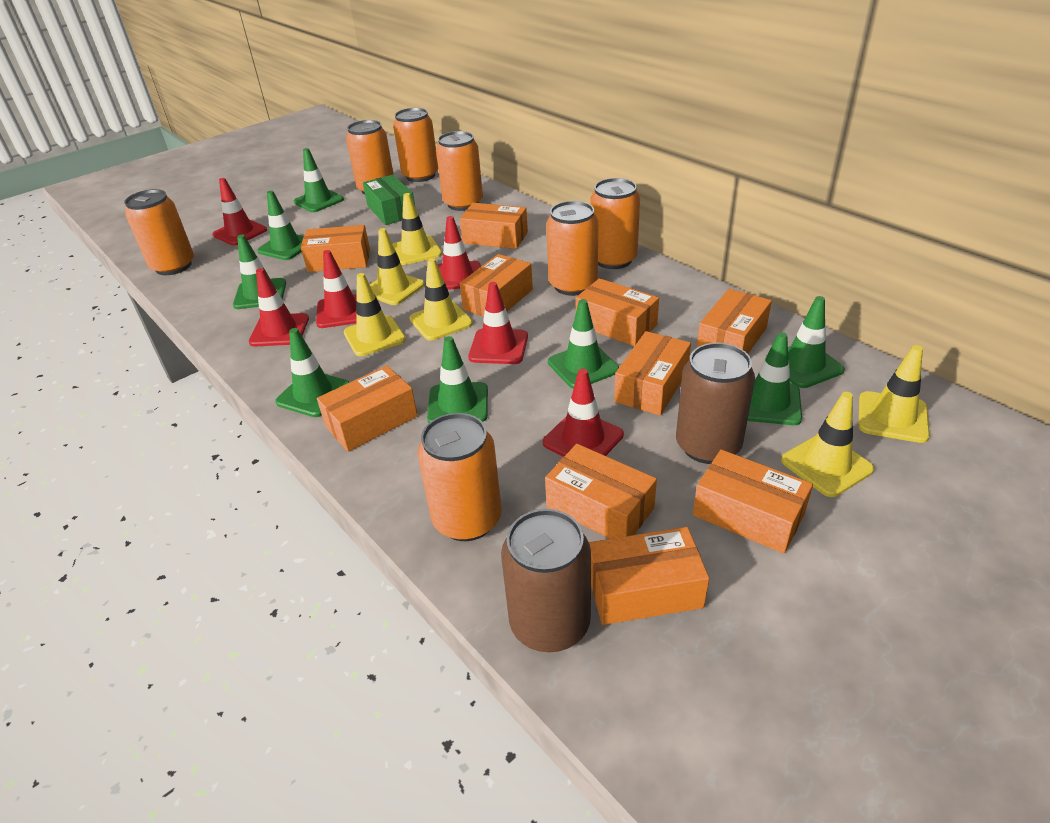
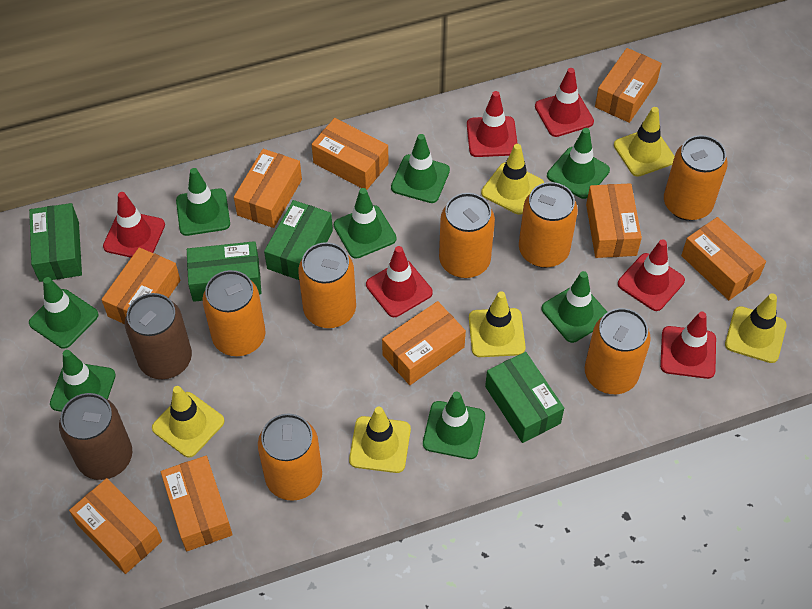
green box: [363,175,415,225] = 1 -> [29,203,82,282] [187,241,262,302] [264,200,333,280] [485,352,564,443] = 4
orange box: [300,225,370,272] [317,365,418,452] [460,203,528,249] [460,254,533,317] [545,444,657,539] [576,278,659,346] [589,527,709,625] [614,331,691,415] [693,450,813,554] [697,289,772,354] = 10 -> [69,478,162,574] [101,247,180,324] [161,456,233,551] [234,149,302,228] [312,118,389,190] [382,301,466,385] [586,183,642,258] [595,48,662,123] [681,217,766,300] = 9

